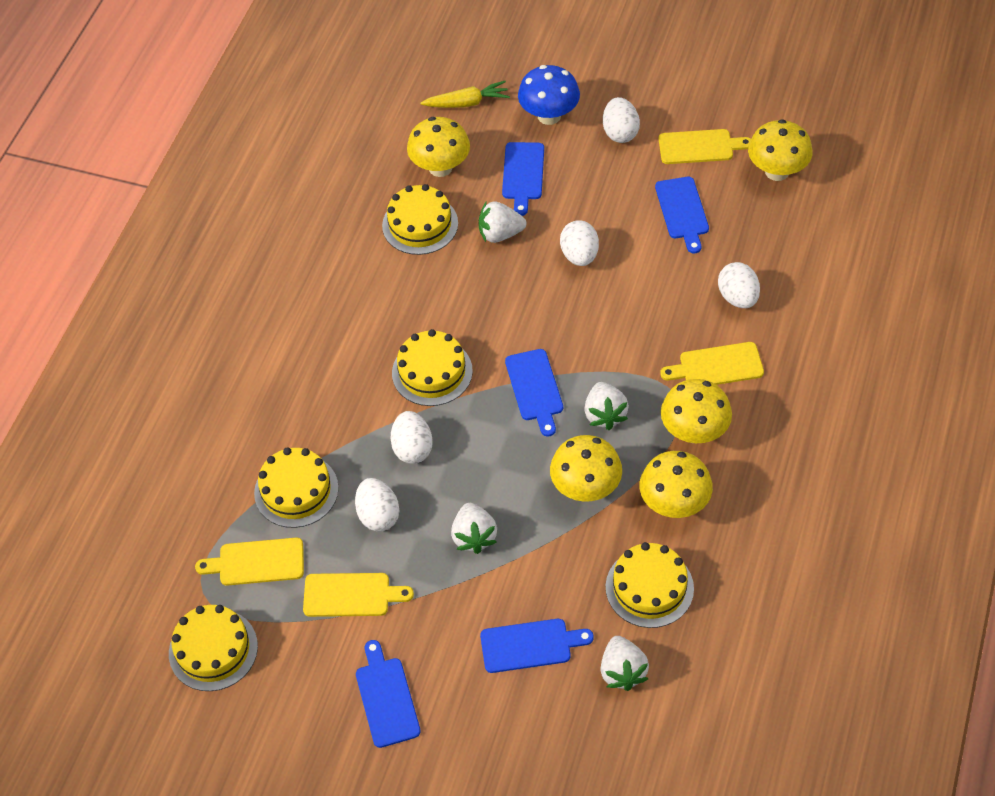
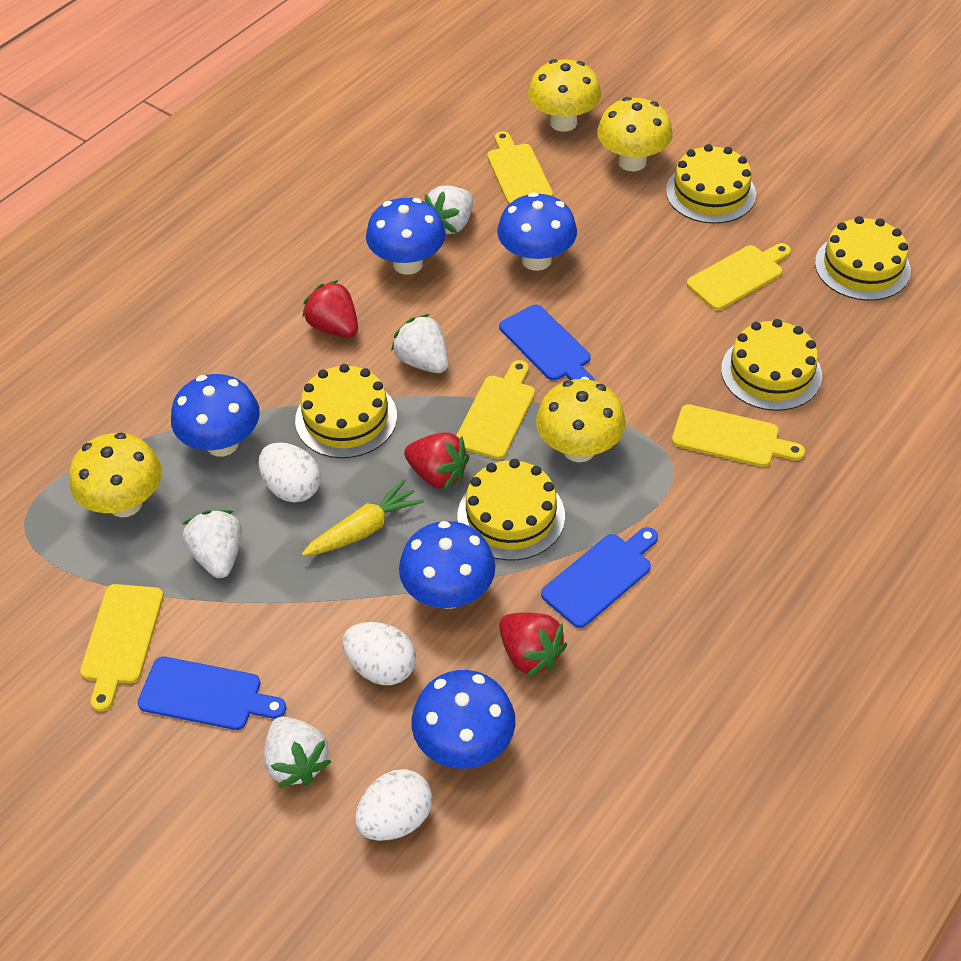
blue cutting board: [356,640,421,748] [480,619,594,673] [502,142,544,216] [505,349,563,437] [655,177,709,253] = 5 -> [137,657,287,730] [499,304,594,381] [541,527,658,628] = 3
blue mushroom: [518,65,580,125] = 1 -> [171,374,260,456] [366,198,446,275] [399,521,495,609] [411,670,515,769] [497,192,577,271] = 5
red strawberry: none = 0 -> [302,280,358,338] [404,432,470,490] [499,612,567,677] = 3
white egg: [355,478,399,531] [391,411,433,464] [560,220,599,266] [603,97,640,143] [718,262,760,308] = 5 -> [259,442,321,503] [343,622,416,685] [355,769,432,841] = 3
yellow cutting board: [195,538,304,586] [303,573,414,617] [659,129,751,164] [660,342,764,385] = 4 -> [80,584,164,712] [456,360,535,459] [487,131,553,205] [672,404,805,467] [687,243,791,310] = 5
yellow mushroom: [407,117,470,177] [550,435,622,502] [640,451,713,518] [661,379,732,443] [748,119,813,181] = 5 -> [69,433,162,517] [528,59,601,132] [536,379,626,462] [597,97,672,171] = 4

